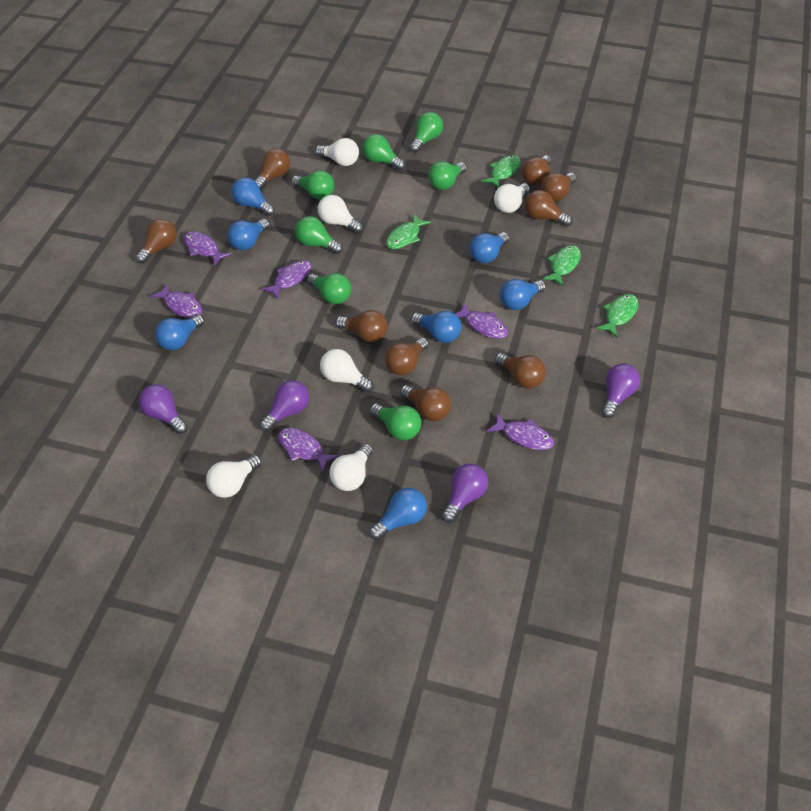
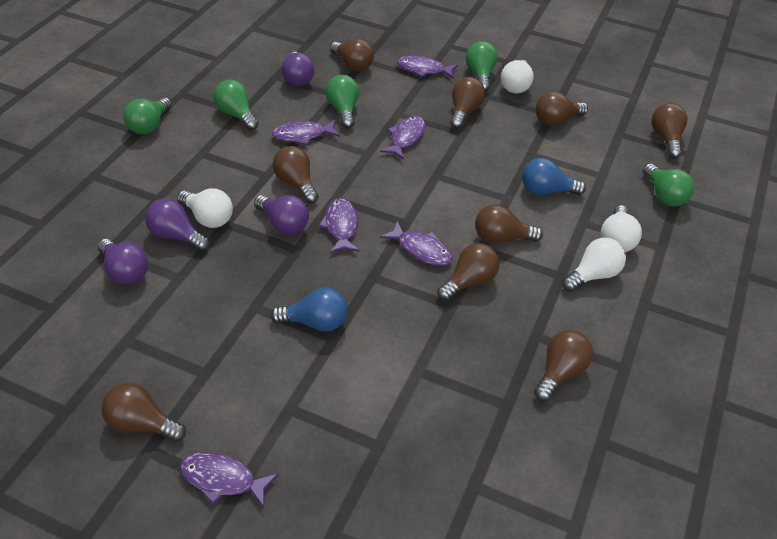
blue light bulb: [155,314,204,350] [227,219,270,250] [232,177,275,216] [369,488,427,540] [411,311,461,343] [469,232,509,263] [500,279,546,310] = 7 -> [271,287,348,332] [522,158,586,195] = 2
green fish: [386,214,431,249] [481,155,521,188] [543,245,581,286] [596,294,638,338] = 4 -> none = 0
green light bulb: [291,170,334,199] [295,216,343,254] [307,273,351,304] [362,134,405,170] [370,403,421,440] [410,112,443,152] [428,161,467,190] = 7 -> [123,97,172,134] [213,80,259,130] [325,75,359,128] [466,41,498,91] [643,164,694,207] = 5
white light bulb: [206,455,261,498] [315,138,359,166] [318,195,363,233] [320,349,374,392] [329,444,373,491] [494,183,530,213] = 6 -> [177,189,233,228] [501,60,534,93] [562,238,626,292] [601,205,642,252] = 4

